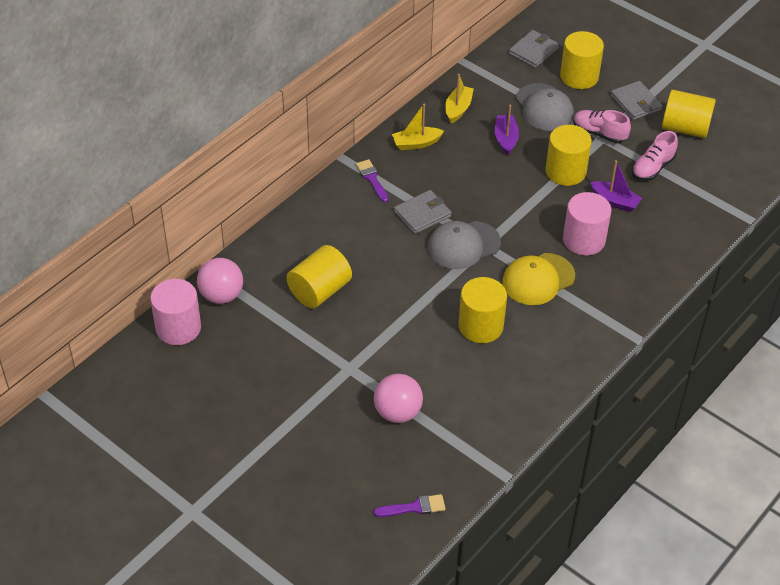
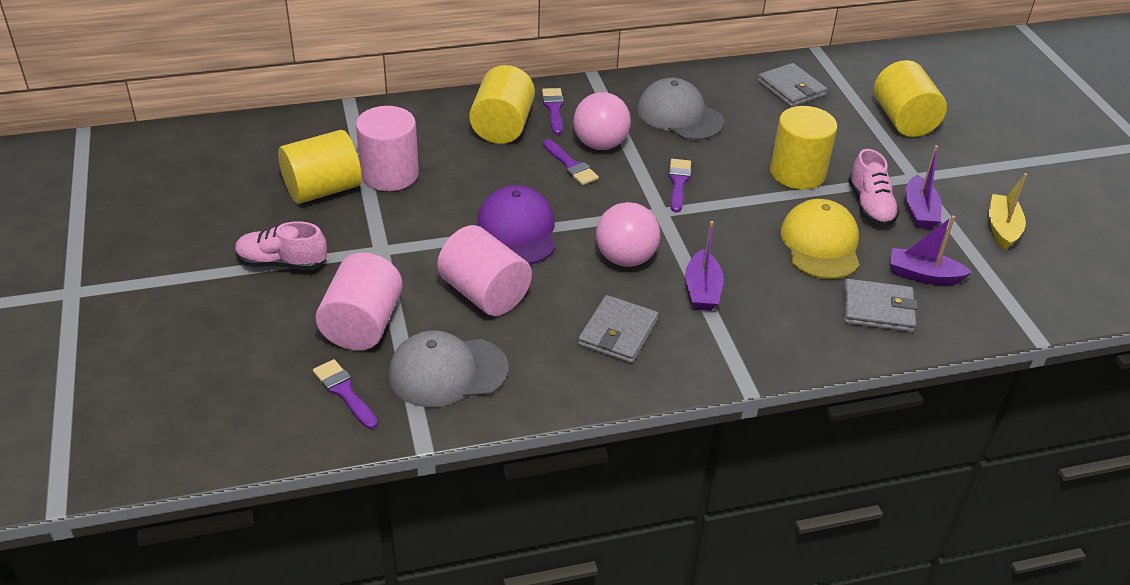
pink cylinder: [150,279,201,345] [563,192,611,256] = 2 -> [316,252,403,351] [356,106,419,191] [437,225,532,316] = 3
purple boat: [495,104,519,156] [590,160,642,212] = 2 -> [685,221,724,311] [890,215,972,285] [905,145,942,229] = 3
purple brush: [356,159,388,202] [373,494,446,517] = 2 -> [313,359,378,429] [542,88,564,135] [543,139,599,185] [669,159,691,213] = 4
purple cap: none = 0 -> [477,185,555,264] = 1
yellow boat: [392,104,444,150] [445,74,474,123] = 2 -> [989,173,1028,250] = 1
yellow cylinder: [287,245,352,308] [459,277,507,343] [545,125,592,186] [560,31,604,89] [662,90,716,138] = 5 -> [278,130,362,204] [469,65,535,144] [770,106,838,190] [874,60,947,137] = 4

